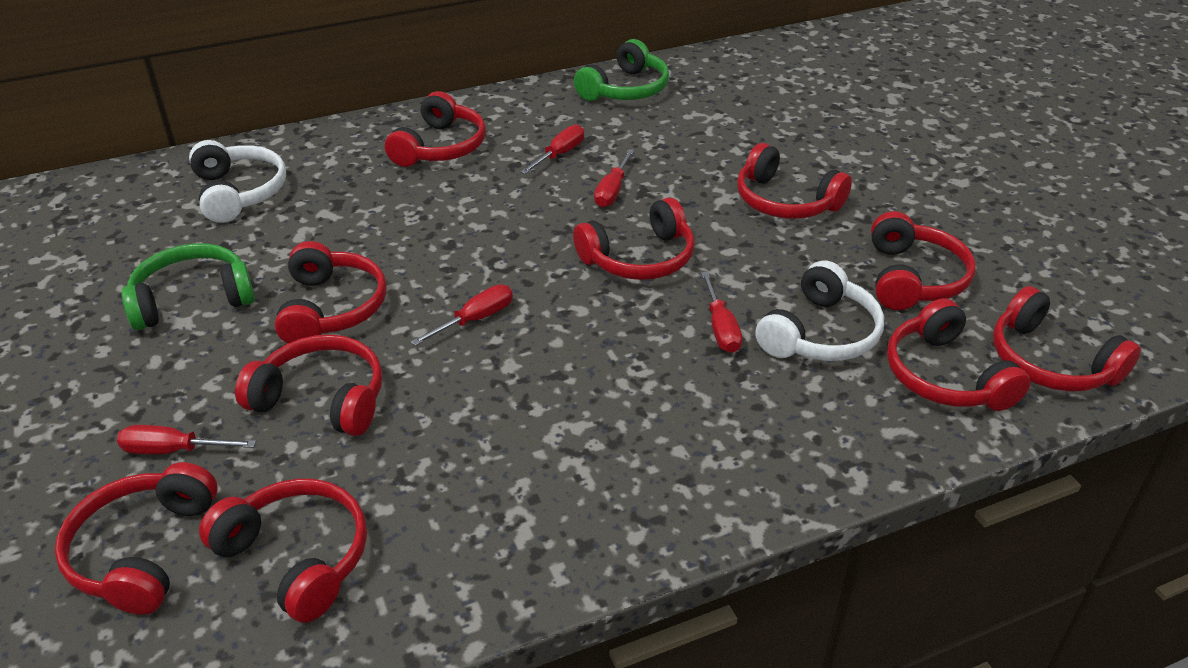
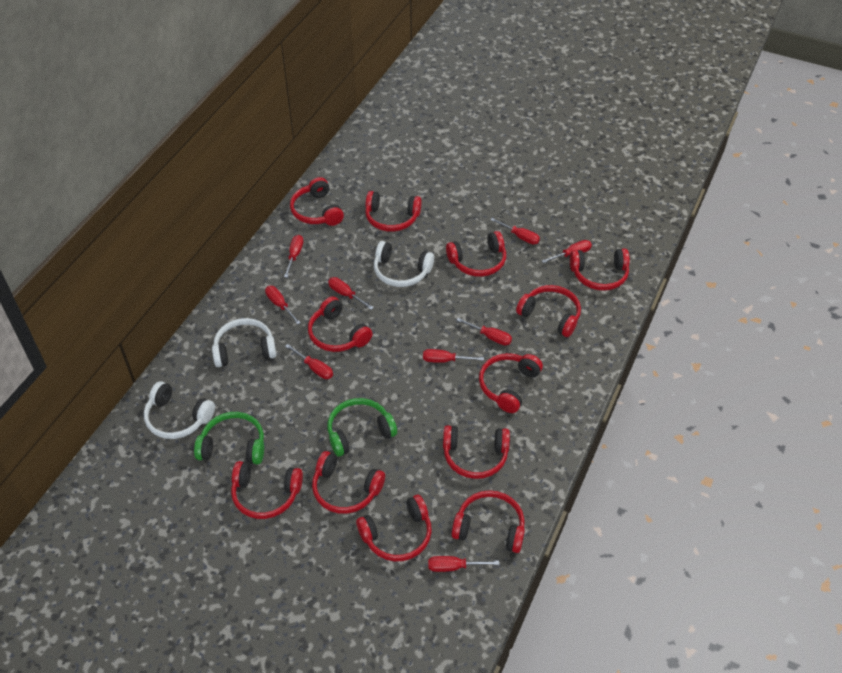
red headphones: [55,462,218,615] [199,479,367,623] [235,334,382,436] [275,241,387,343] [385,91,486,167] [573,197,695,280] [737,143,852,219] [871,211,976,310] [887,298,1031,411] [993,286,1141,391] = 10 -> [231,461,303,519] [290,177,344,226] [308,296,373,352] [312,451,385,514] [356,495,432,561] [365,191,422,232] [443,425,510,479] [446,231,506,277] [452,490,525,553] [479,353,543,413] [516,285,581,337] [570,249,630,291] = 12
red screwdriver: [117,425,256,454] [411,285,513,346] [520,124,584,174] [594,149,634,207] [701,272,742,353] = 5 -> [265,286,301,325] [284,235,303,278] [285,344,333,379] [328,277,374,310] [423,349,484,363] [428,556,499,572] [456,318,512,345] [491,218,540,244] [542,240,592,263] = 9
white headphones: [189,140,286,223] [755,261,884,361] = 2 -> [144,381,215,439] [212,318,276,367] [374,241,434,287] = 3

